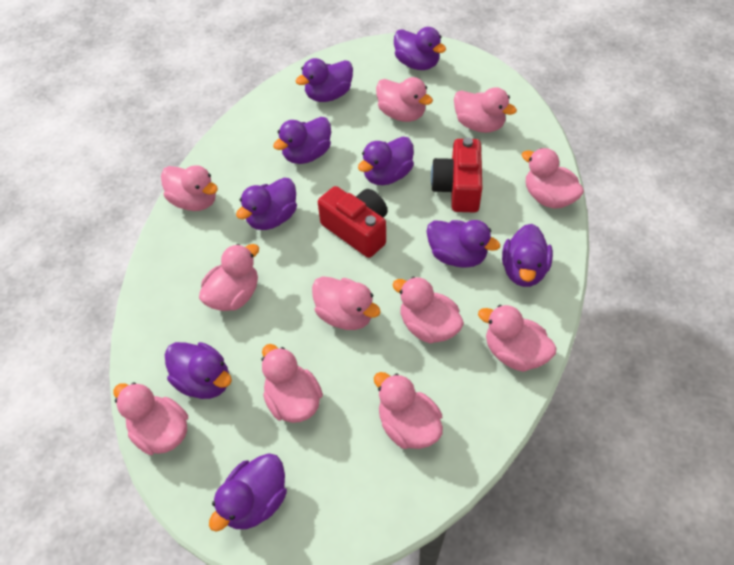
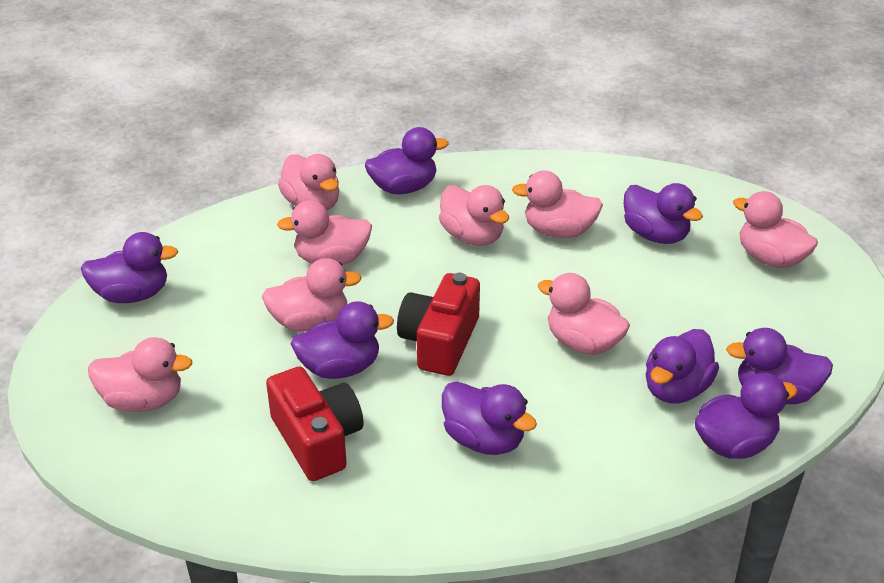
pink duck: [113,382,188,455] [161,165,218,211] [199,244,259,311] [262,344,323,423] [312,276,381,330] [374,372,443,449] [376,77,433,122] [392,277,464,344] [454,87,517,133] [478,305,557,372] [522,148,584,209] = 11 -> [88,337,193,412] [262,258,362,332] [277,200,372,265] [278,154,339,210] [439,185,509,246] [512,170,603,238] [538,273,630,355] [733,191,818,268] = 8
purple duck: [165,342,232,399] [209,453,287,532] [236,178,297,230] [273,117,331,164] [296,58,353,102] [358,137,414,185] [394,27,446,70] [426,220,500,268] [502,224,553,287] = 9 -> [81,232,178,303] [291,301,394,379] [365,127,449,194] [442,381,537,455] [624,183,703,244] [646,329,719,403] [695,373,798,459] [726,328,833,404] = 8

